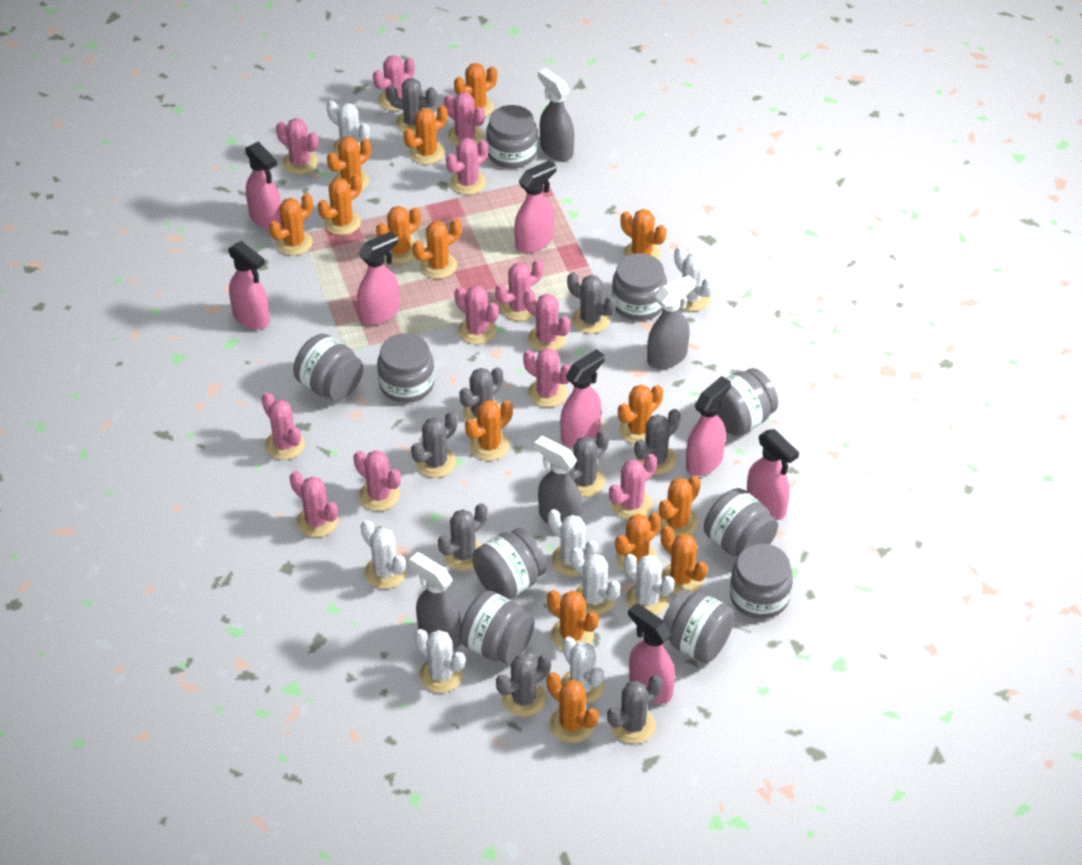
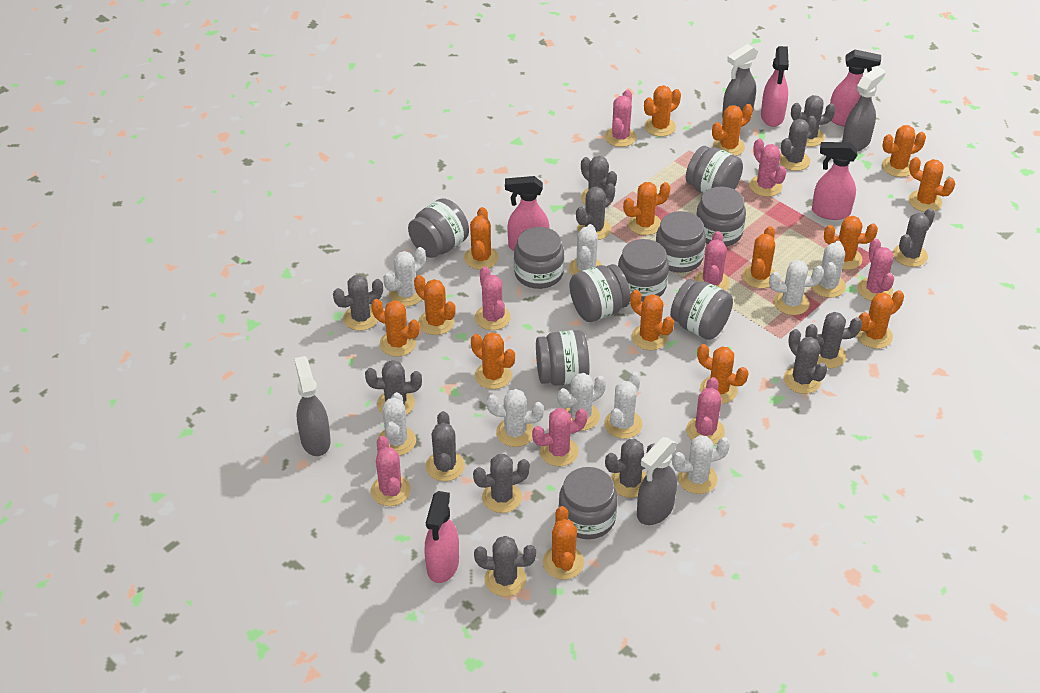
grey cactus: [387,78,437,134] [411,411,458,478] [438,503,488,571] [459,367,503,424] [496,654,551,717] [567,272,616,334] [569,430,609,497] [607,675,662,744] [634,409,681,475] = 9 -> [333,275,383,331] [365,360,422,415] [426,411,465,481] [473,454,530,513] [474,536,536,597] [576,183,615,240] [581,156,617,207] [605,439,655,498] [779,116,816,171] [784,329,827,394] [791,95,836,147] [805,312,862,368] [893,208,935,267] = 13
pink cactus: [262,392,305,460] [276,118,319,175] [290,471,338,538] [353,450,401,511] [373,55,415,111] [444,92,485,147] [446,138,489,195] [455,285,499,344] [495,259,543,321] [523,348,571,407] [524,289,571,351] [609,454,657,520] = 12 -> [371,436,411,506] [475,267,511,330] [532,408,588,466] [605,90,636,147] [686,377,725,445] [695,231,730,291] [749,139,787,197] [857,239,894,301] = 8
pink spray bottle: [228,241,270,330] [245,142,281,229] [357,231,399,325] [514,160,556,253] [560,349,605,447] [628,603,675,704] [686,376,731,476] [747,429,799,520] = 8 -> [424,491,459,583] [505,176,549,251] [761,46,789,127] [812,142,858,220] [830,50,881,127] = 5
white cactus: [327,100,370,156] [361,520,407,589] [414,629,465,693] [548,509,598,576] [561,637,604,704] [570,547,620,615] [624,554,675,615] [674,246,714,311] = 8 -> [378,392,416,456] [383,247,426,306] [487,389,544,447] [558,373,606,431] [569,224,602,276] [604,372,643,439] [672,435,730,494] [769,260,824,315] [811,241,846,298] = 9

